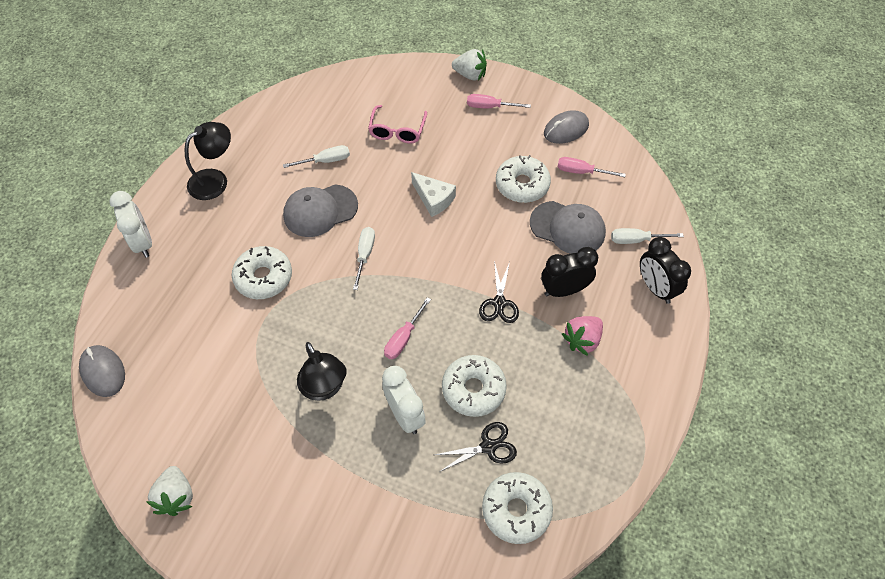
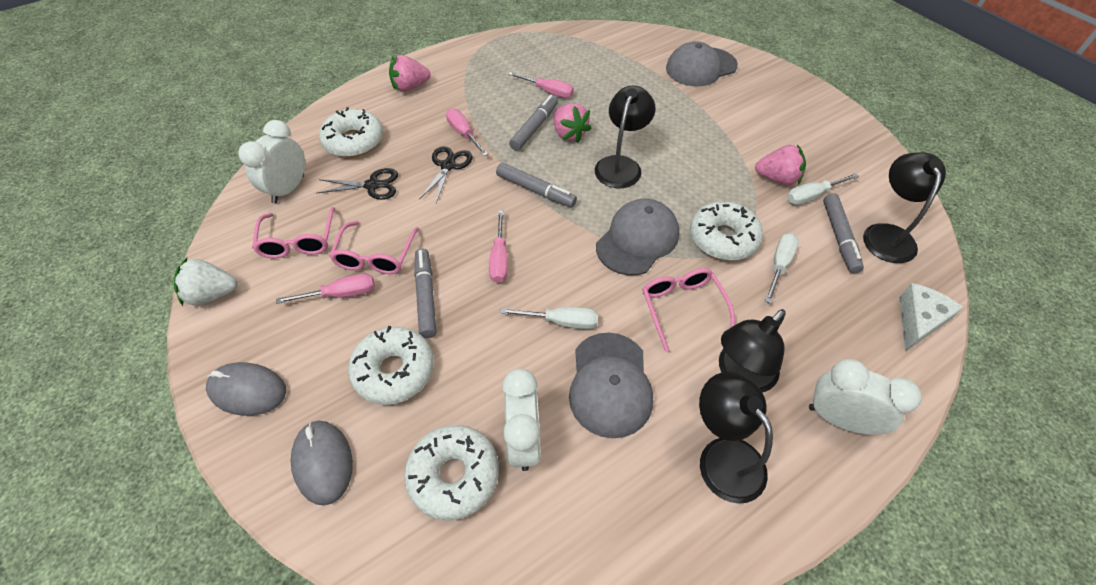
black clock: [541,247,598,297] [640,237,691,304] = 2 -> none = 0
black lamp: [185,122,231,200] [297,342,347,401] = 2 -> [595,85,655,188] [699,372,773,504] [719,309,785,393] [863,152,946,263] = 4
grey cap: [283,184,358,237] [530,201,606,254] = 2 -> [569,333,653,438] [596,199,679,275] [666,41,738,87] = 3
grey marker: none = 0 -> [414,248,436,338] [496,163,577,208] [509,95,558,151] [823,193,864,273] = 4
pink glasses: [368,105,427,143] = 1 -> [252,207,335,258] [329,221,419,274] [642,268,735,351] = 3
pink screwdriver: [384,297,431,359] [467,94,531,108] [558,157,626,177] = 3 -> [276,274,375,304] [446,108,488,156] [489,210,508,283] [508,72,574,98] = 4
pink strawberry: [562,316,603,356] = 1 -> [389,55,430,92] [554,103,592,143] [755,144,806,185] = 3
white clock: [109,191,152,258] [382,366,426,434] = 2 -> [238,120,305,204] [502,369,541,471] [809,359,922,435] = 3
white strawberry: [146,466,193,516] [452,49,487,80] = 2 -> [174,258,237,306] = 1

